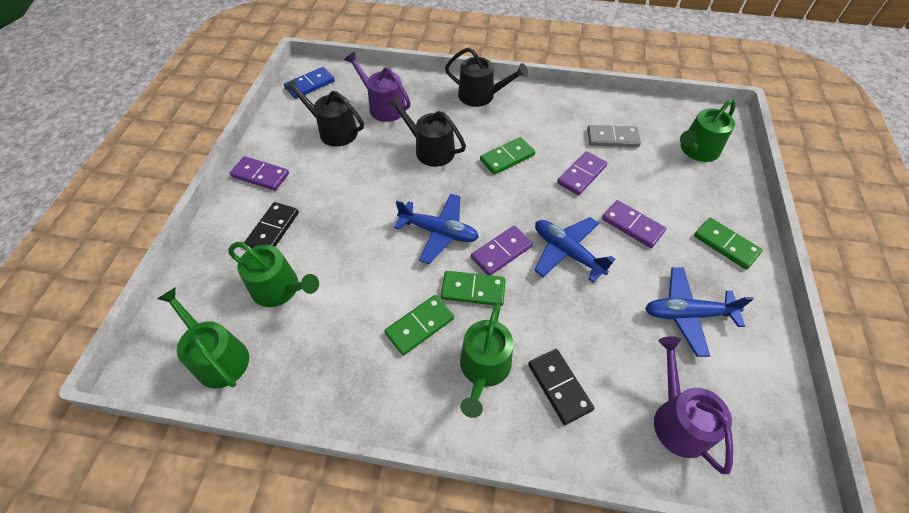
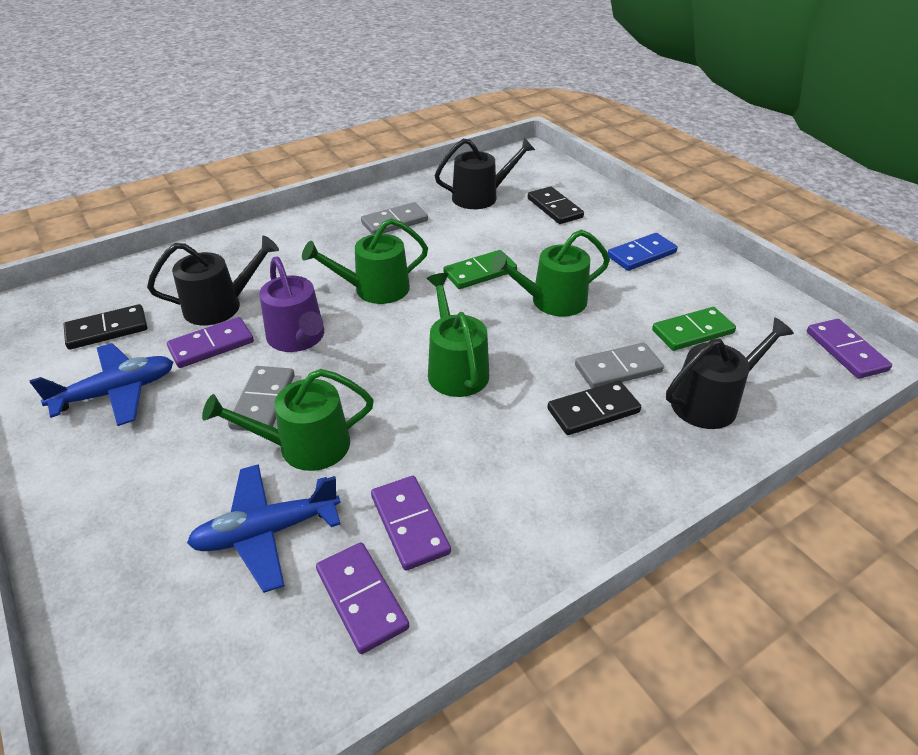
black domino: [244,202,299,248] [528,349,594,425] = 2 -> [64,304,147,350] [528,187,584,224] [547,381,641,435] = 3
blue plane: [394,194,479,264] [534,217,615,283] [645,267,754,357] = 3 -> [30,343,173,426] [187,464,341,593] = 2
green domino: [384,295,454,355] [441,271,506,306] [480,137,535,175] [694,218,763,270] = 4 -> [443,250,517,289] [652,307,736,351] = 2
grey domino: [587,125,641,147] = 1 -> [228,366,295,431] [361,202,428,234] [575,343,664,388] = 3
purple watering can: [344,52,411,122] [654,336,733,474] = 2 -> [259,257,324,352] = 1

